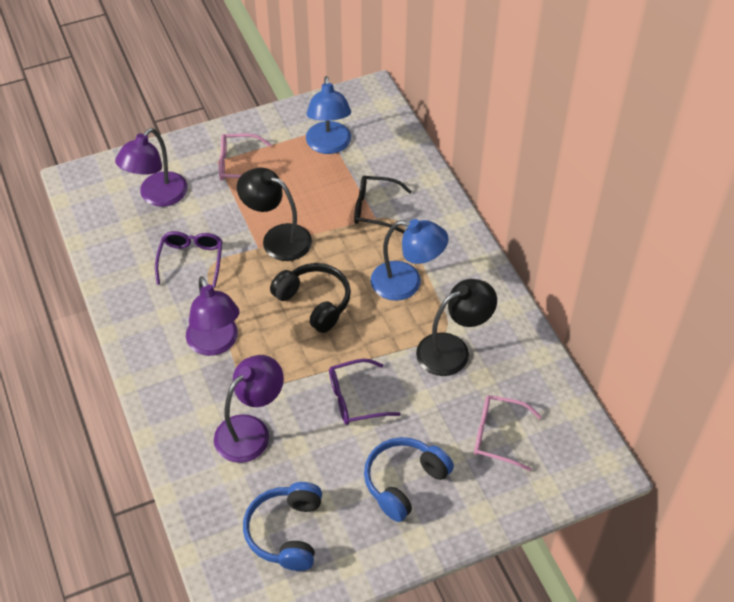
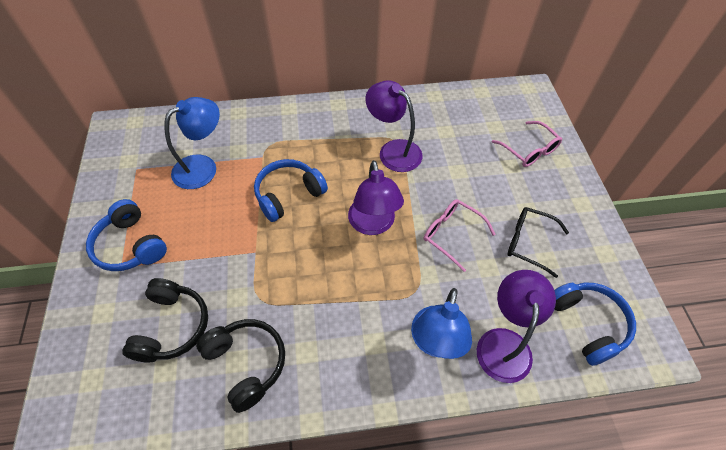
black headphones: [270,263,351,333] = 1 -> [122,278,208,363] [196,319,285,413] = 2
black lamp: [237,168,312,261] [416,279,497,376] = 2 -> none = 0
blue headphones: [243,482,322,571] [364,437,454,522] = 2 -> [86,199,167,271] [254,159,328,222] [554,283,636,366] = 3
purple glasses: [155,231,223,288] [329,359,400,425] = 2 -> none = 0

